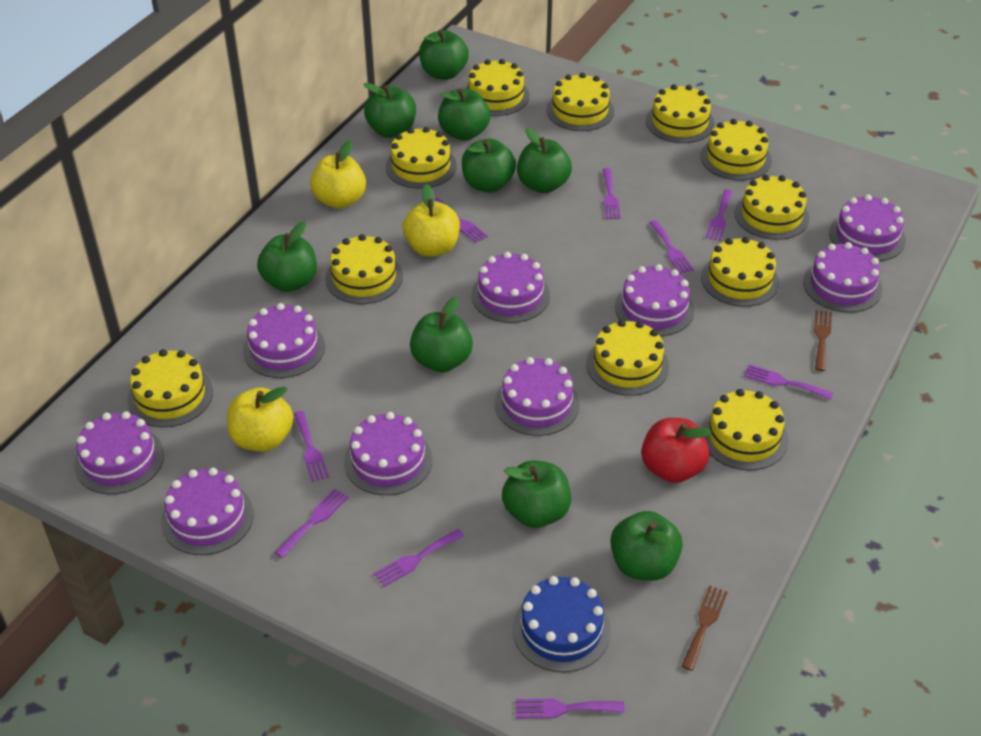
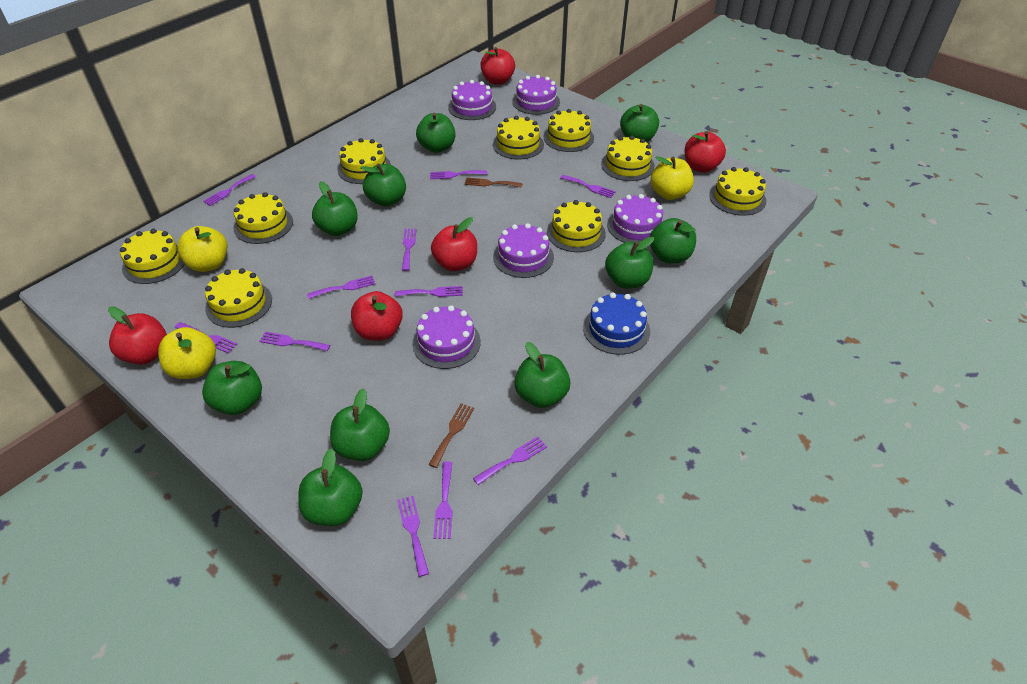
green apple: [257,222,317,292] [364,83,416,138] [410,296,473,372] [419,30,469,80] [438,88,490,141] [462,139,516,192] [502,460,571,528] [517,127,572,193] [610,511,683,581] = 9 -> [202,361,262,415] [298,448,363,526] [312,181,358,236] [330,388,390,461] [360,163,406,207] [416,113,455,153] [515,342,570,408] [605,237,654,289] [620,104,659,142] [650,218,696,263] = 10
purple cake: [74,411,164,494] [161,468,254,555] [243,303,325,378] [344,412,432,495] [472,252,550,323] [495,357,580,436] [615,264,695,336] [803,242,883,313] [829,194,906,261] = 9 -> [413,305,481,369] [448,80,496,120] [493,223,554,278] [512,75,560,115] [607,194,663,243] = 5
purple fork: [274,488,349,558] [294,411,329,482] [374,529,464,587] [435,197,488,243] [516,699,625,718] [602,168,621,219] [649,220,694,274] [706,189,733,241] [744,364,833,400] = 9 -> [175,322,237,353] [203,174,256,206] [259,331,330,351] [307,275,375,299] [395,286,463,297] [397,496,429,577] [402,229,416,271] [430,170,487,179] [433,462,452,539] [473,436,547,485] [560,175,616,198] = 11
red apple: [641,418,712,483] = 1 -> [108,306,167,365] [351,291,403,341] [431,217,477,271] [480,47,515,85] [684,131,726,173] = 5
yellow cake: [127,349,213,427] [325,234,403,304] [386,127,457,189] [465,59,530,116] [546,73,614,131] [586,320,669,396] [646,84,715,143] [701,119,772,181] [701,237,779,307] [701,389,788,470] [735,175,809,240] = 11 -> [120,229,185,284] [205,268,272,328] [233,192,293,244] [338,138,391,184] [493,116,544,160] [544,109,594,152] [547,200,606,252] [601,136,655,181] [709,167,766,216] = 9

